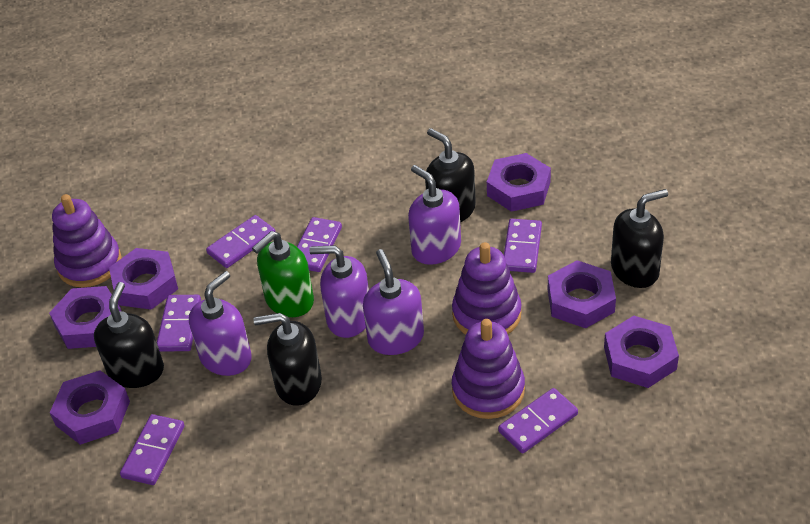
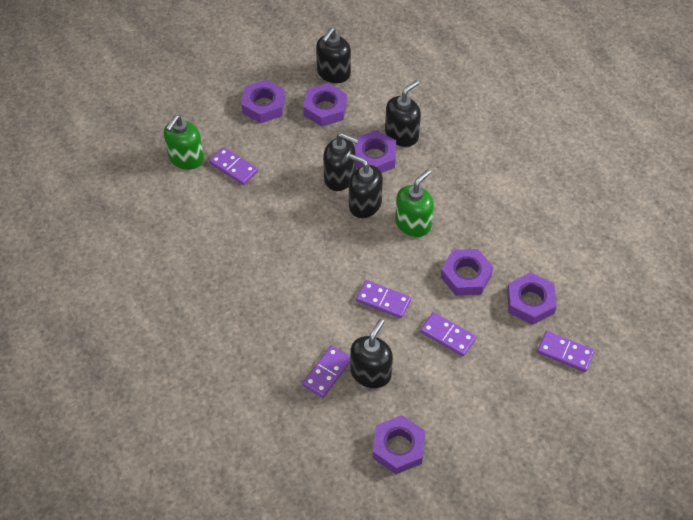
black soap dispenser: [94,282,164,388] [253,313,322,406] [425,128,476,223] [611,189,668,288] = 4 -> [316,28,351,83] [323,133,359,191] [348,153,383,218] [350,319,393,388] [385,80,421,147] = 5
green soap dispenser: [252,231,314,317] = 1 -> [164,115,204,170] [395,169,434,237] = 2
purple domino: [120,414,185,485] [157,295,201,351] [206,215,276,268] [297,217,342,272] [498,388,578,453] [504,219,542,273] = 6 -> [209,147,258,185] [302,346,350,398] [356,280,411,318] [420,312,476,356] [537,331,594,372] = 5
purple soap dispenser: [189,271,252,376] [309,245,369,338] [363,249,424,355] [408,165,461,265] = 4 -> none = 0
purple stacking toy: [52,194,122,287] [452,242,521,334] [452,319,525,419] = 3 -> none = 0

